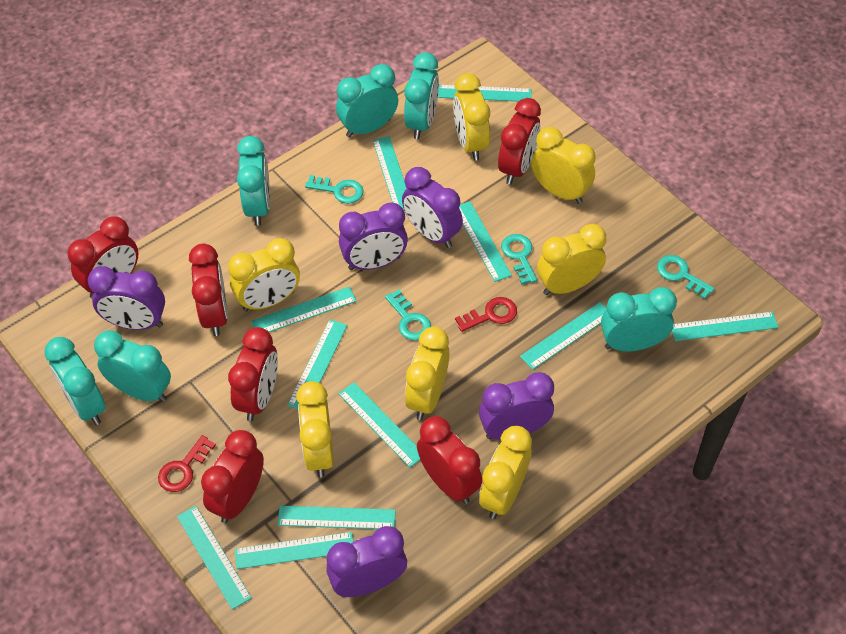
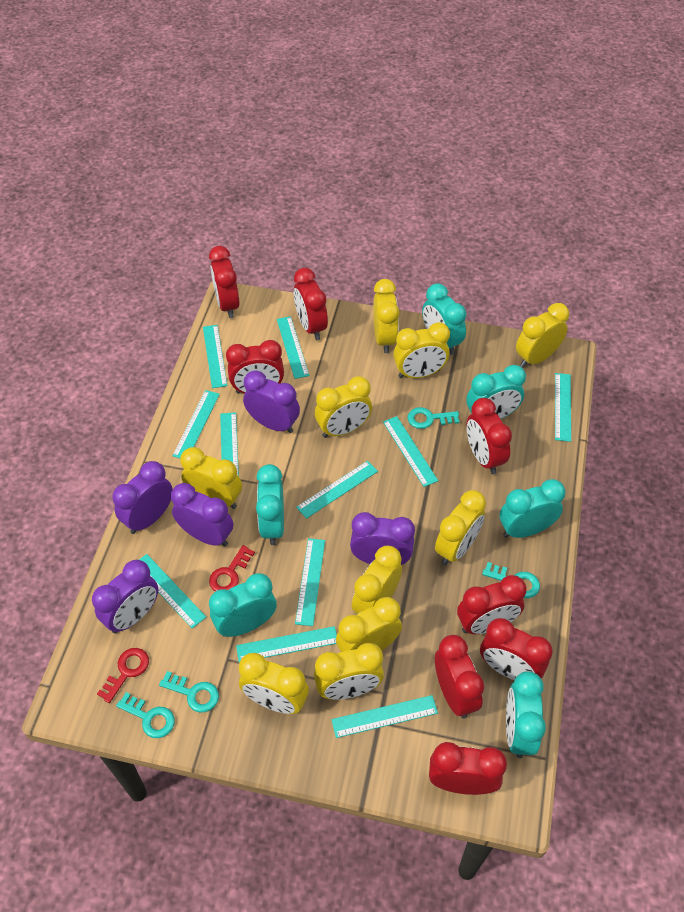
red clock: [67,216,138,298] [189,243,228,336] [201,430,264,523] [228,327,278,421] [417,416,482,504] [498,98,541,185] = 6 -> [209,246,240,318] [226,340,284,394] [294,268,328,340] [429,742,507,795] [435,635,484,719] [457,575,527,634] [467,398,512,474] [480,618,553,680] = 8
yellow clock: [228,238,300,311] [296,381,334,477] [405,326,449,420] [453,73,490,161] [479,426,532,519] [531,127,595,204] [537,224,606,295] = 7 -> [180,447,242,509] [239,653,309,714] [314,643,384,700] [315,376,372,438] [336,597,402,652] [352,546,402,614] [373,279,400,353] [393,322,450,378] [435,490,486,565] [516,303,569,368] = 10

